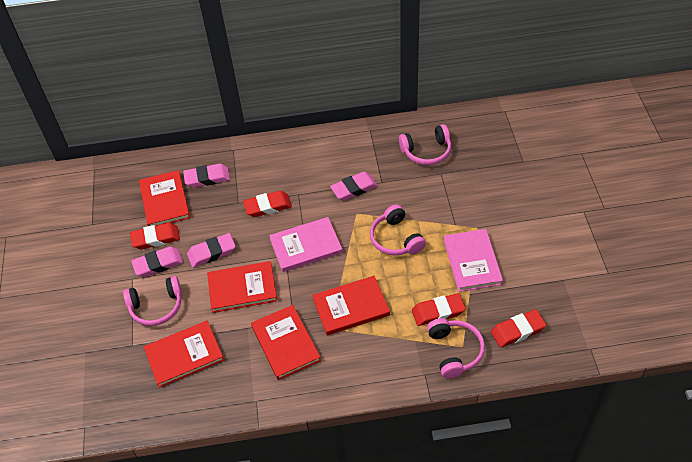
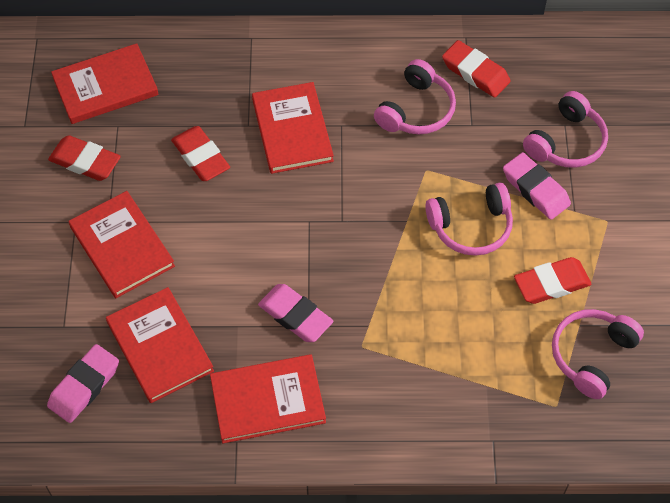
pink book: [269,217,343,272] [444,229,503,292] = 2 -> none = 0
pink eraser: [131,247,183,277] [183,164,230,188] [187,233,236,267] [330,172,378,201] = 4 -> [47,344,119,423] [258,284,333,342] [503,152,571,220] = 3

